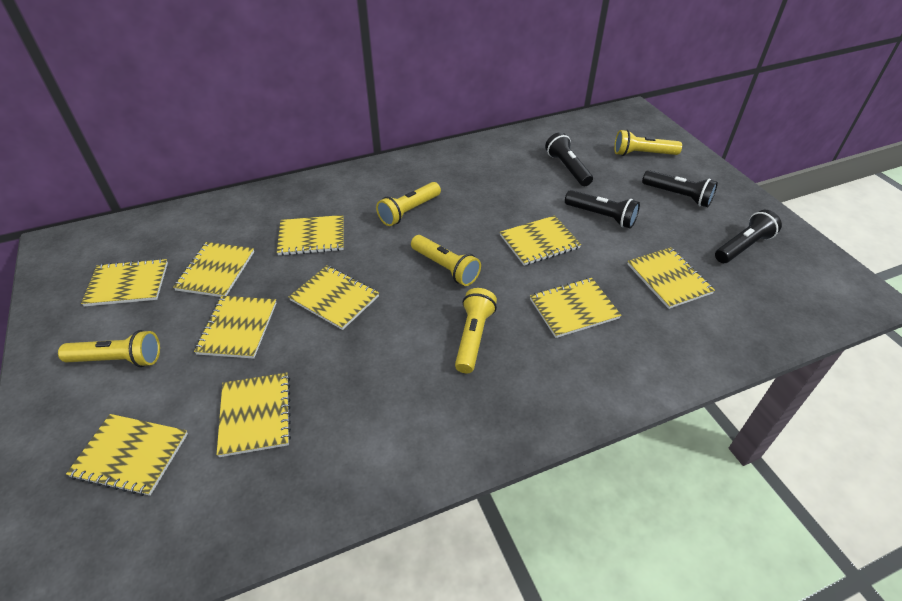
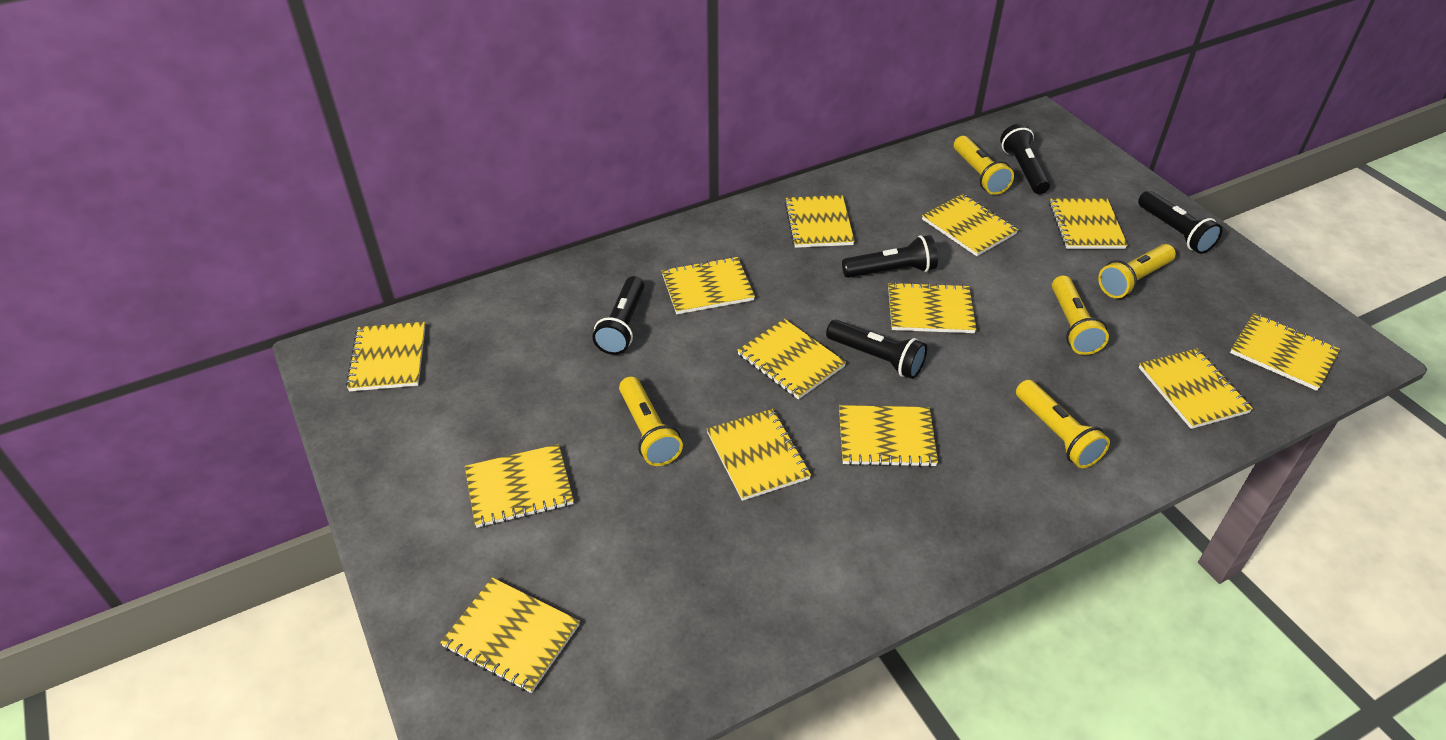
black flashlight: [545,132,593,186] [565,190,640,228] [642,170,718,207] [715,210,782,263] = 4 -> [592,276,644,355] [826,320,927,379] [842,235,938,278] [1000,124,1050,194] [1138,191,1222,254] = 5
yellow notebook: [66,414,188,496] [81,258,168,306] [173,242,254,297] [194,296,276,359] [217,373,291,457] [277,215,344,256] [289,265,379,330] [500,215,581,266] [530,278,621,338] [627,247,715,309] = 10 -> [346,322,425,391] [440,577,580,693] [465,444,574,528] [662,257,755,314] [707,409,811,501] [737,319,846,400] [785,195,854,248] [839,405,938,467] [888,282,977,333] [922,194,1018,256] [1049,199,1128,249] [1139,348,1253,429] [1230,313,1340,391] = 13

